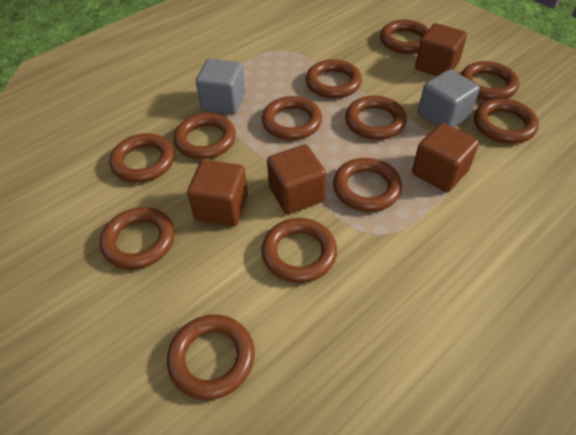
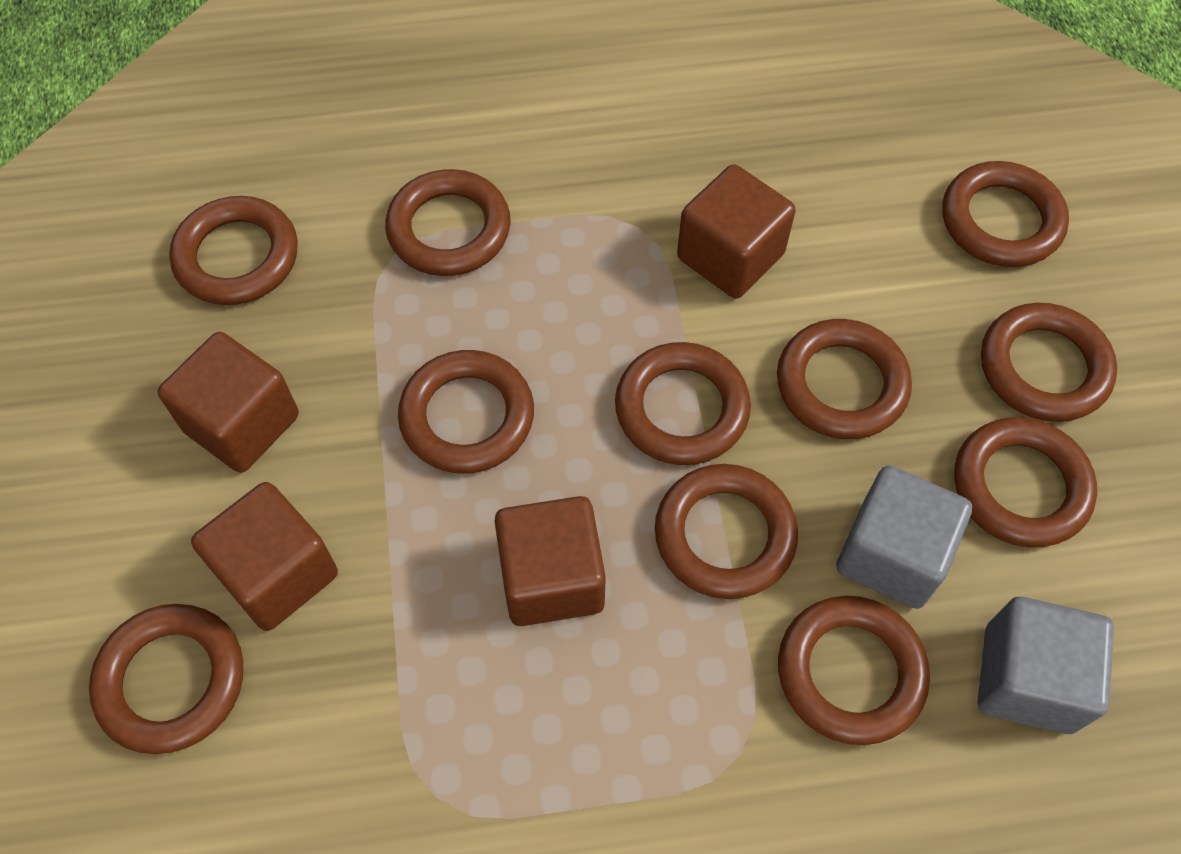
brown ring: [100,207,175,269] [109,133,175,183] [167,314,255,400] [174,113,236,159] [261,218,337,283] [262,96,322,140] [306,59,362,99] [333,158,402,212] [345,95,407,140] [380,20,429,54] [460,61,519,101] [474,98,539,144] = 12 -> [89,604,243,754] [169,196,298,305] [385,169,510,276] [398,350,534,474] [615,342,751,465] [655,464,798,599] [777,319,912,439] [778,596,930,745] [942,161,1069,267] [954,417,1097,547] [981,303,1117,422] = 11

